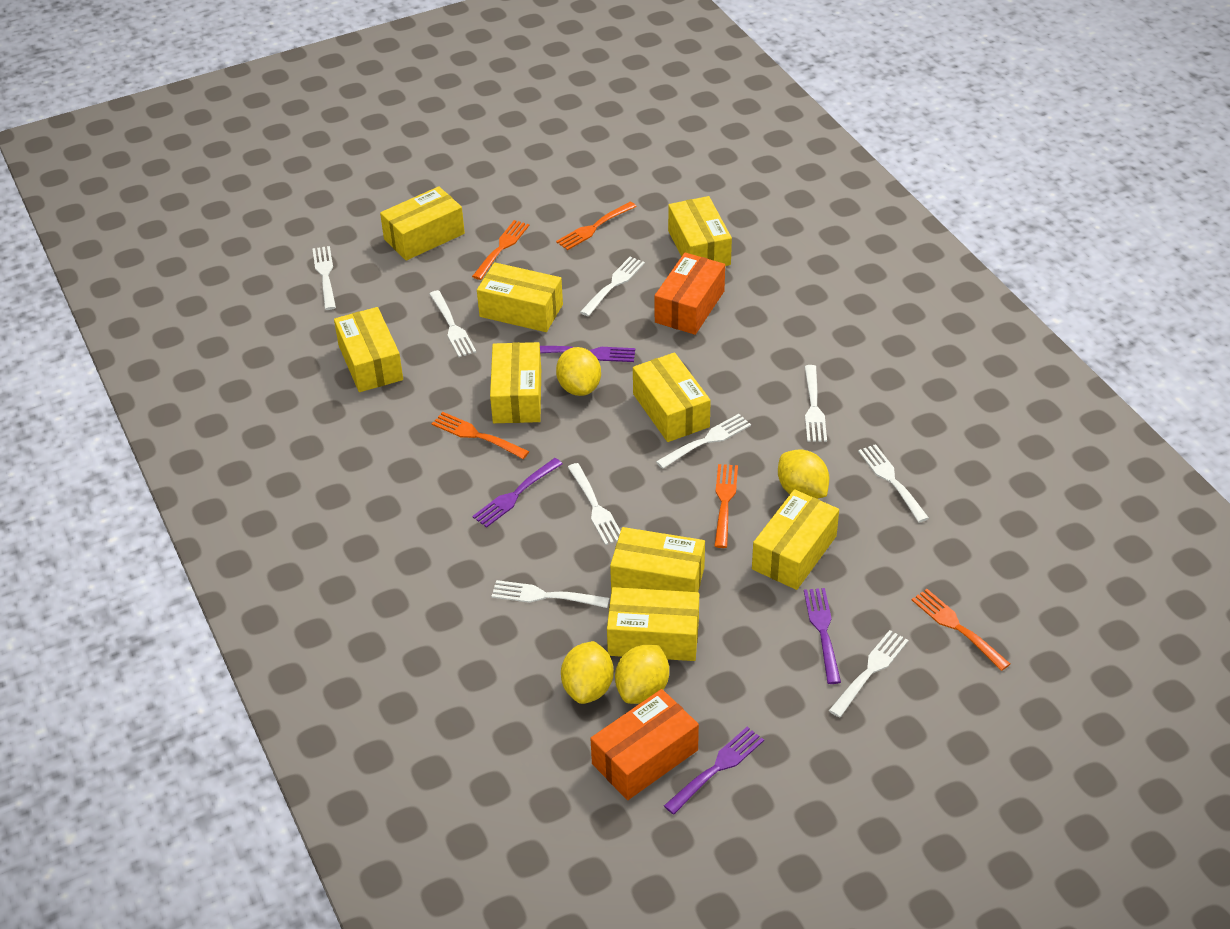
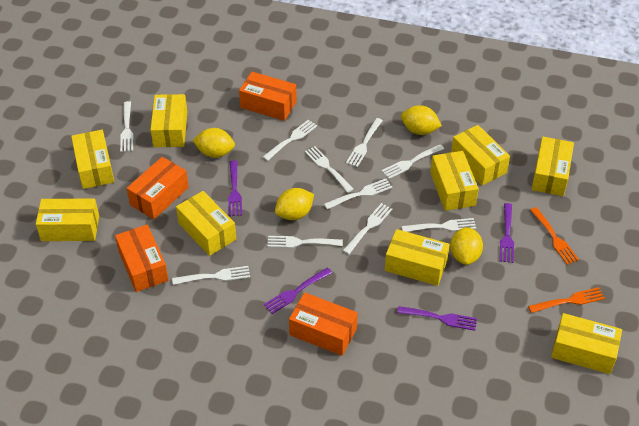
orange box: [590,689,699,800] [655,253,725,335] = 2 -> [115,225,169,292] [126,157,189,219] [239,72,297,121] [289,292,358,356] = 4
orange fork: [432,412,529,459] [472,220,529,280] [556,202,637,250] [715,464,738,548] [912,589,1010,671] = 5 -> [528,287,605,313] [530,207,579,265] = 2
white fork: [312,246,336,310] [429,290,476,357] [491,580,609,608] [568,463,621,545] [580,257,645,316] [656,414,751,469] [804,365,827,442] [829,630,909,718] [858,444,929,522] = 9 -> [120,101,133,152] [172,266,250,285] [263,120,317,161] [268,236,343,248] [305,146,354,193] [324,179,392,209] [342,203,392,254] [346,118,383,167] [382,144,444,179] [402,218,476,232] = 10

